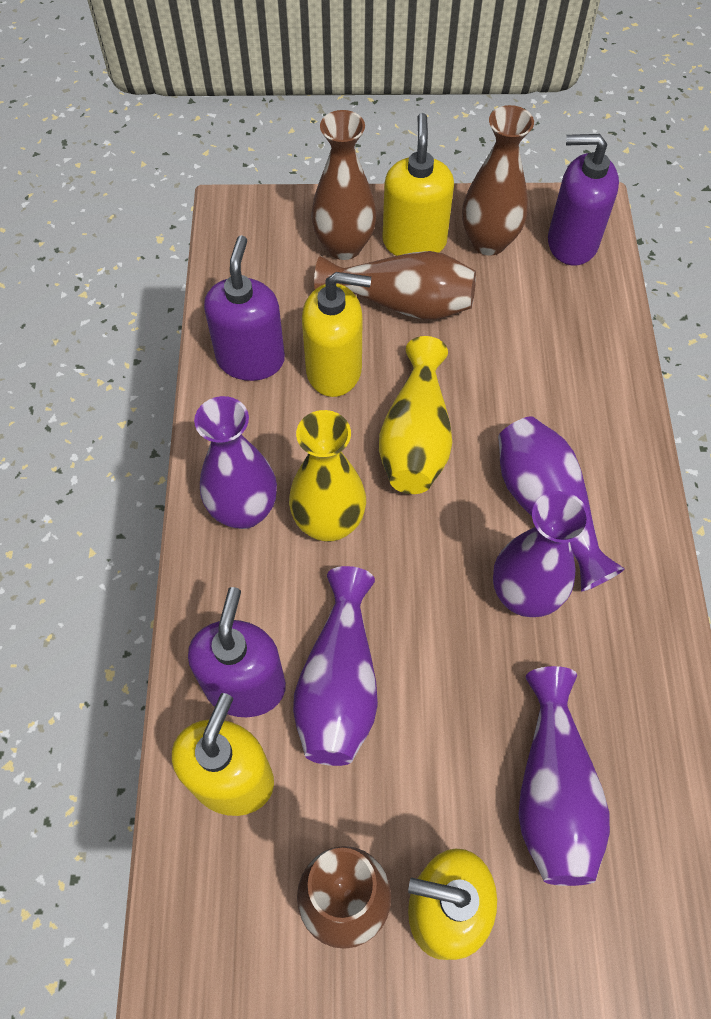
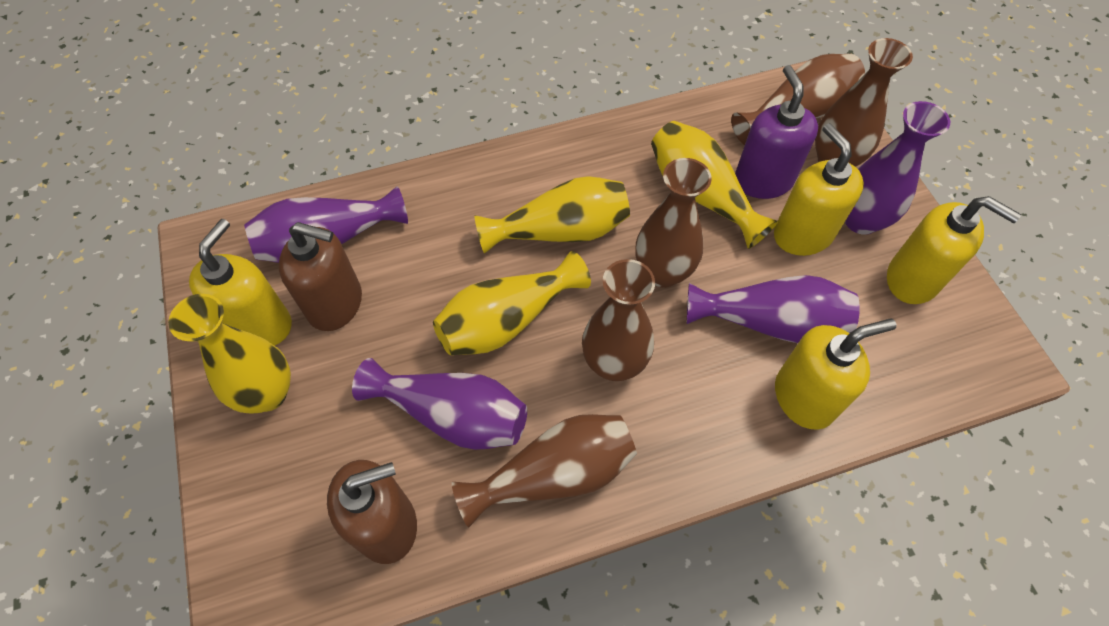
brown soap dispenser: none = 0 -> [278,222,362,331] [327,460,417,564] = 2
brown vase: [297,846,391,949] [311,110,377,260] [314,251,476,320] [462,105,534,256] = 4 -> [452,414,637,528] [582,259,655,381] [636,158,712,288] [731,54,865,145] [815,38,913,167] = 5
purple soap dispenser: [188,587,286,717] [204,235,285,381] [548,134,619,265] = 3 -> [735,65,818,199] = 1
purple vase: [194,396,277,529] [293,566,378,766] [493,491,590,617] [498,416,625,592] [518,666,610,886] = 5 -> [244,186,408,263] [352,358,527,450] [687,275,860,343] [845,101,950,235] = 4
yellow vase: [289,410,366,542] [379,336,452,494] = 2 -> [168,294,291,413] [433,251,591,355] [474,176,630,254] [651,121,778,249] = 4

